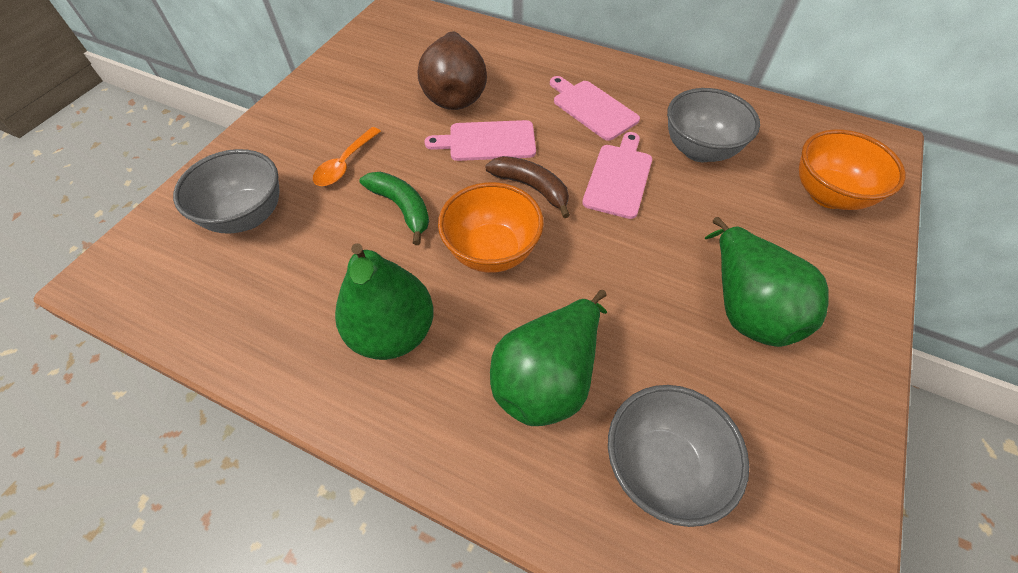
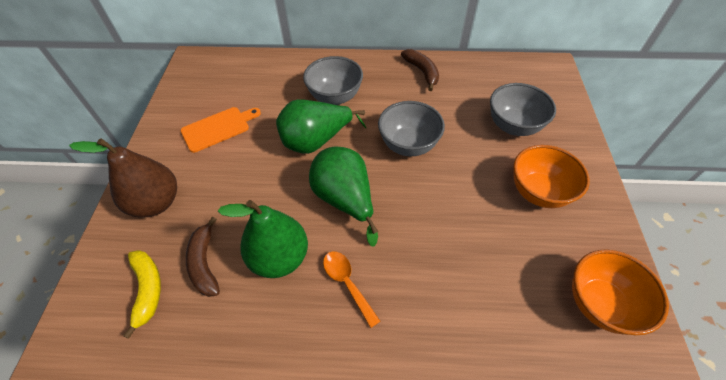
brown banana: [485,156,570,218] = 1 -> [186,217,220,297] [401,49,439,91] = 2
green banana: [359,172,429,245] = 1 -> none = 0
orange cutting board: none = 0 -> [180,107,261,153] = 1
pink cutting board: [424,120,536,161] [550,76,640,141] [582,132,652,219] = 3 -> none = 0
yellow banana: none = 0 -> [123,250,161,339] = 1

